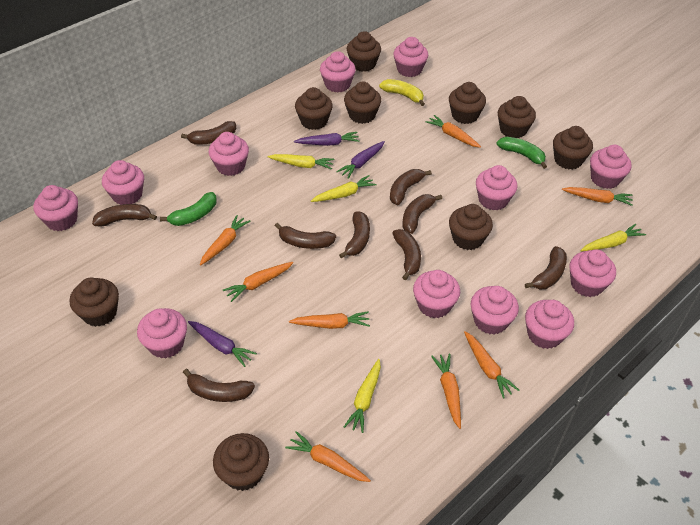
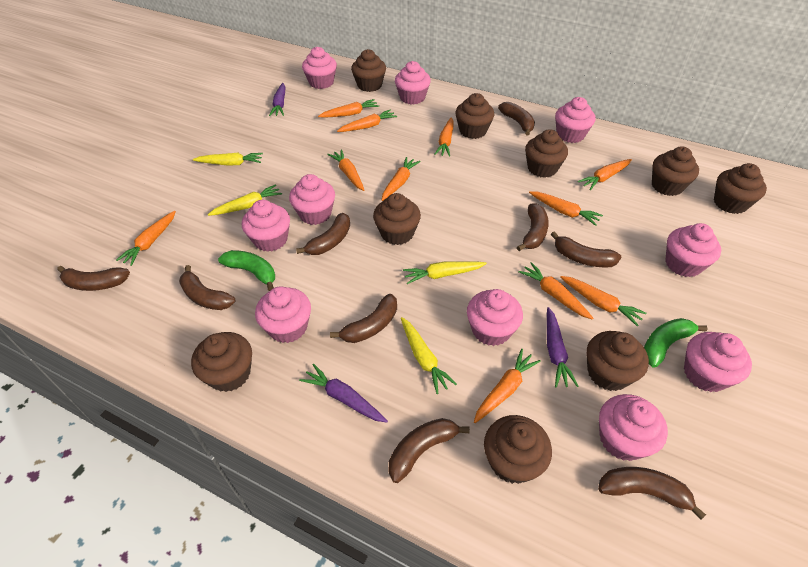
orange carrot: [200,215,250,266] [223,262,293,302] [285,431,371,482] [289,311,370,329] [426,115,481,148] [431,354,461,429] [464,331,519,398] [562,187,633,206] = 8 -> [116,211,176,266] [318,99,379,118] [327,149,365,191] [337,110,397,132] [382,157,421,201] [434,117,454,157] [474,349,541,423] [518,262,593,320] [529,191,603,226] [560,276,646,327] [578,159,632,190] = 11
pink cupcake: [33,185,78,231] [102,160,144,205] [137,308,187,359] [209,132,249,176] [320,51,356,92] [393,37,428,77] [413,270,460,318] [471,286,519,334] [476,165,518,210] [525,300,574,349] [570,249,616,297] [590,145,632,189] = 12 -> [242,200,290,252] [255,286,311,343] [289,174,335,225] [302,47,337,89] [395,61,431,105] [467,289,523,346] [555,97,595,143] [599,394,668,461] [665,223,721,277] [684,332,752,392] = 10
yellow banana: [379,79,425,106] = 1 -> none = 0

